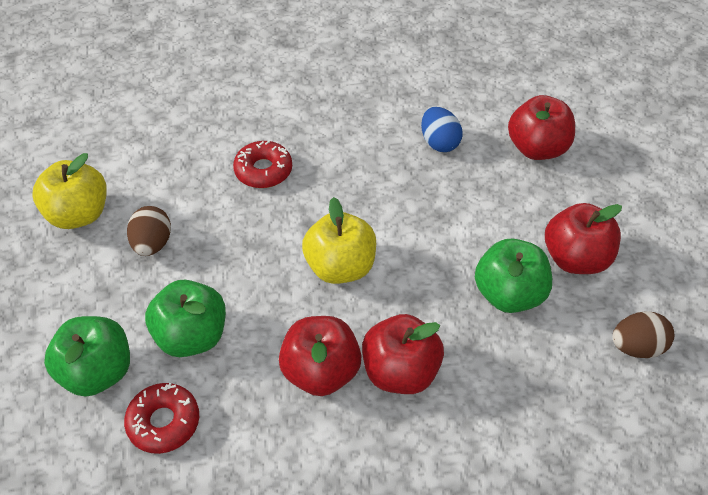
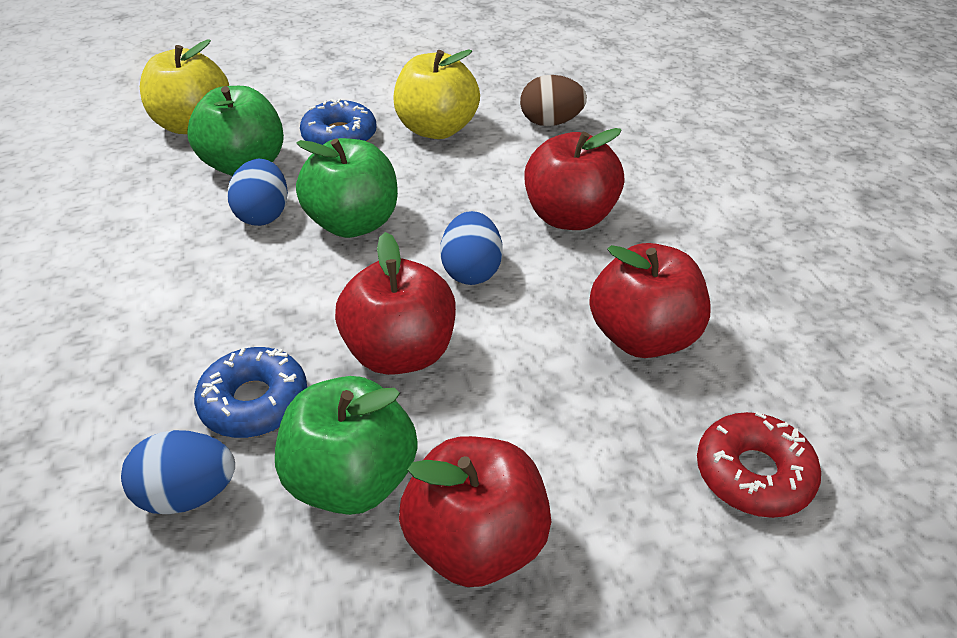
blue donut: none = 0 -> [194,347,307,438] [300,99,376,145] = 2
blue egg: [421,107,463,152] = 1 -> [121,430,235,514] [227,159,288,226] [440,211,502,285] = 3
brown egg: [127,206,171,256] [613,311,675,358] = 2 -> [520,75,587,126] = 1
red donut: [124,383,199,454] [233,140,292,188] = 2 -> [697,412,821,518] = 1

